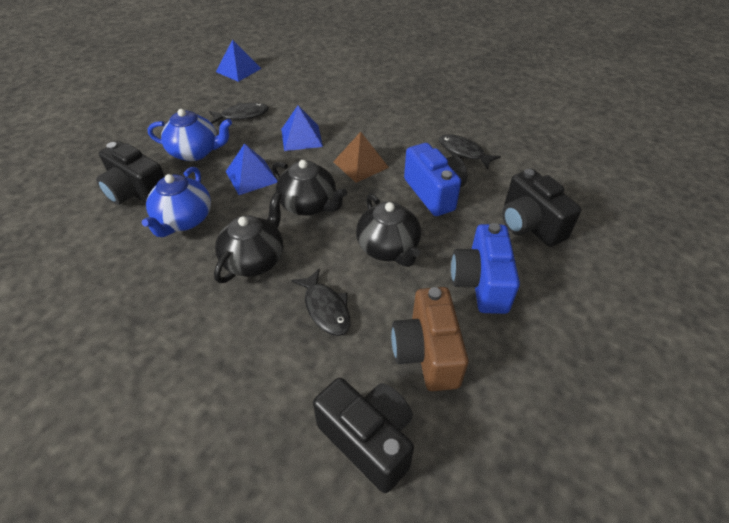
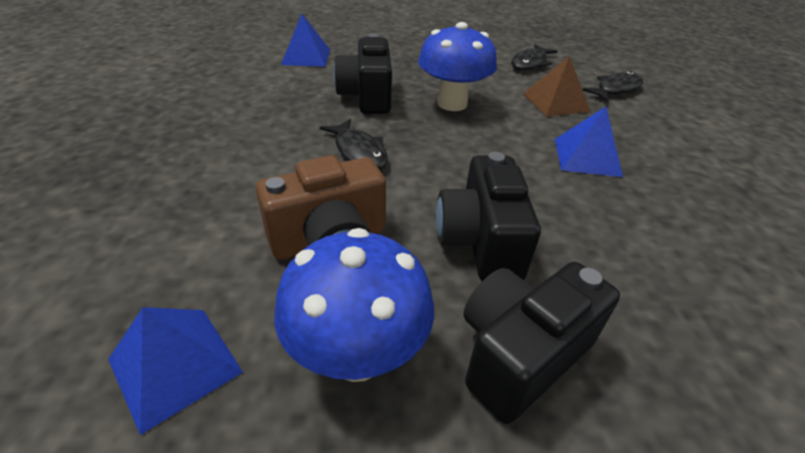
black teapot: [214,192,283,283] [272,160,347,216] [356,194,421,267] = 3 -> none = 0
blue camera: [404,143,467,216] [451,223,520,314] = 2 -> none = 0
blue mushroom: none = 0 -> [274,228,434,382] [418,22,497,111] = 2
blue teapot: [142,167,211,237] [148,109,232,161] = 2 -> none = 0

